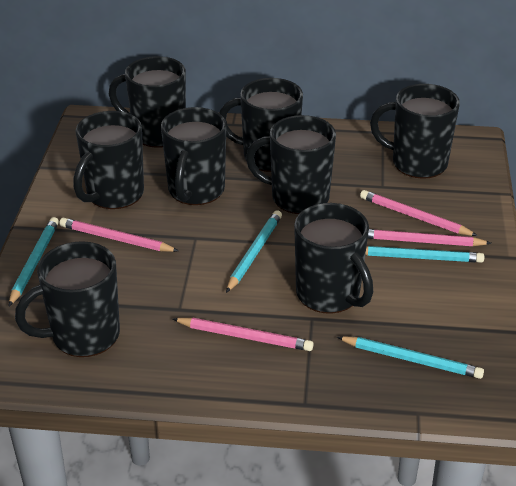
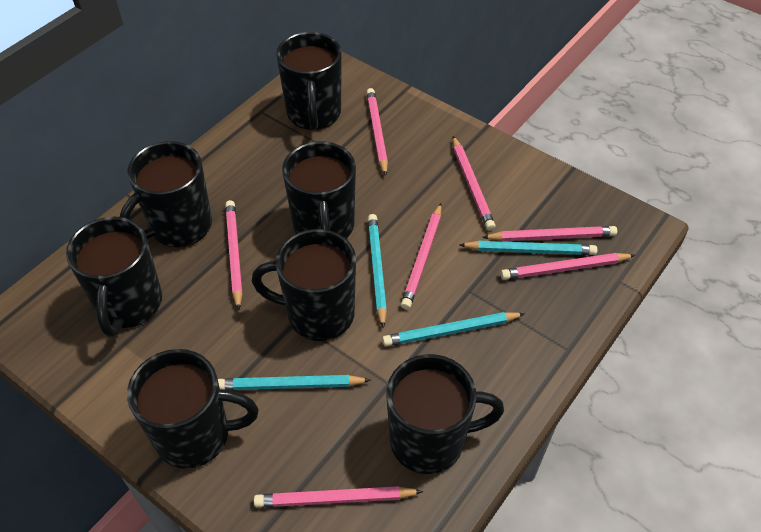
black mug: [15,241,120,357] [73,111,144,209] [109,56,186,148] [161,107,226,205] [219,78,303,172] [246,115,336,214] [294,203,373,314] [370,84,460,179] = 8 -> [66,217,162,337] [120,141,212,248] [127,349,258,469] [252,229,356,341] [276,32,342,130] [282,141,356,239] [387,354,504,474] = 7
pink pencil: [59,218,179,252] [173,318,314,351] [360,190,478,236] [368,229,491,246] = 4 -> [225,200,243,310] [254,486,423,507] [366,88,388,176] [401,203,442,310] [453,136,496,230] [482,226,617,241] [501,253,635,280] = 7

